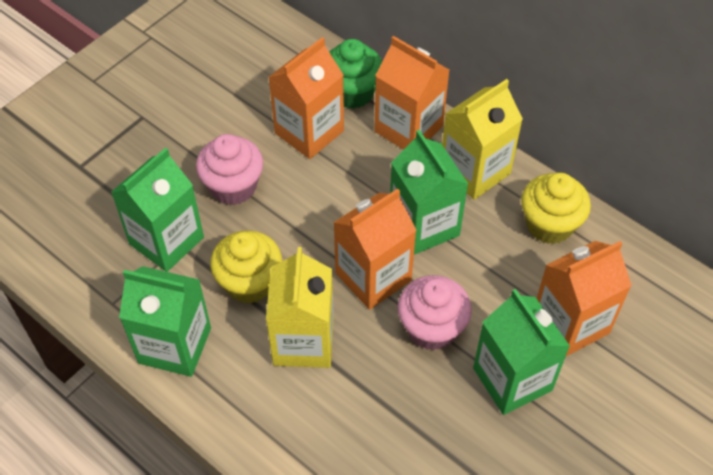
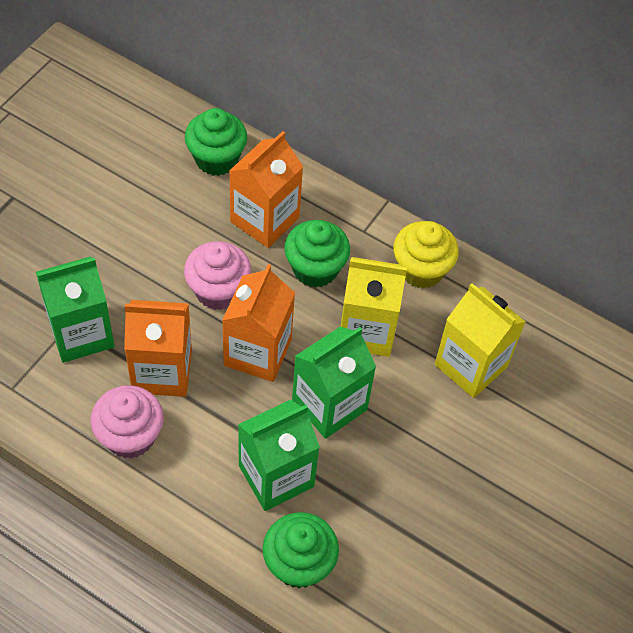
green carton: [111,148,204,272] [119,266,211,377] [390,130,468,255] [473,289,570,415] = 4 -> [36,256,114,363] [238,400,320,511] [292,327,376,439] = 3
green cupcake: [329,39,382,109] = 1 -> [185,108,247,176] [263,512,339,588] [284,220,350,288] = 3
orange carton: [268,37,344,159] [333,189,417,310] [374,36,449,150] [537,241,632,356] = 4 -> [124,300,192,397] [222,264,295,382] [229,131,303,248] = 3
yellow cupcake: [210,230,282,304] [521,173,591,244] = 2 -> [393,221,459,288] = 1

